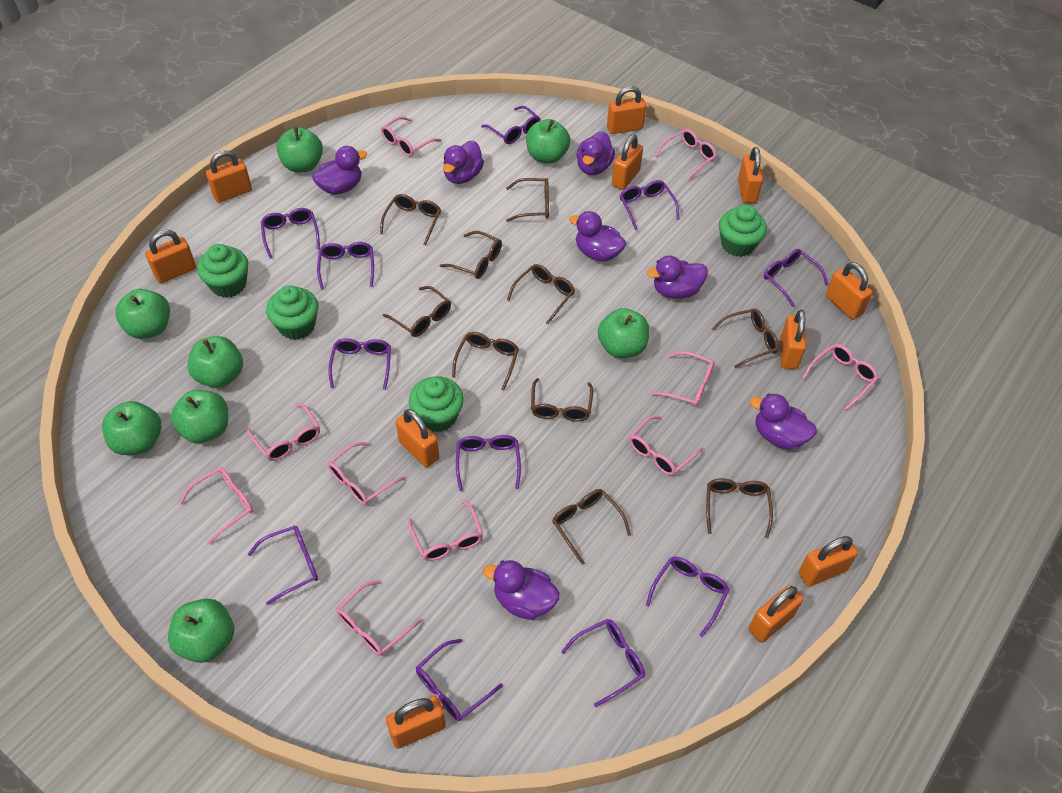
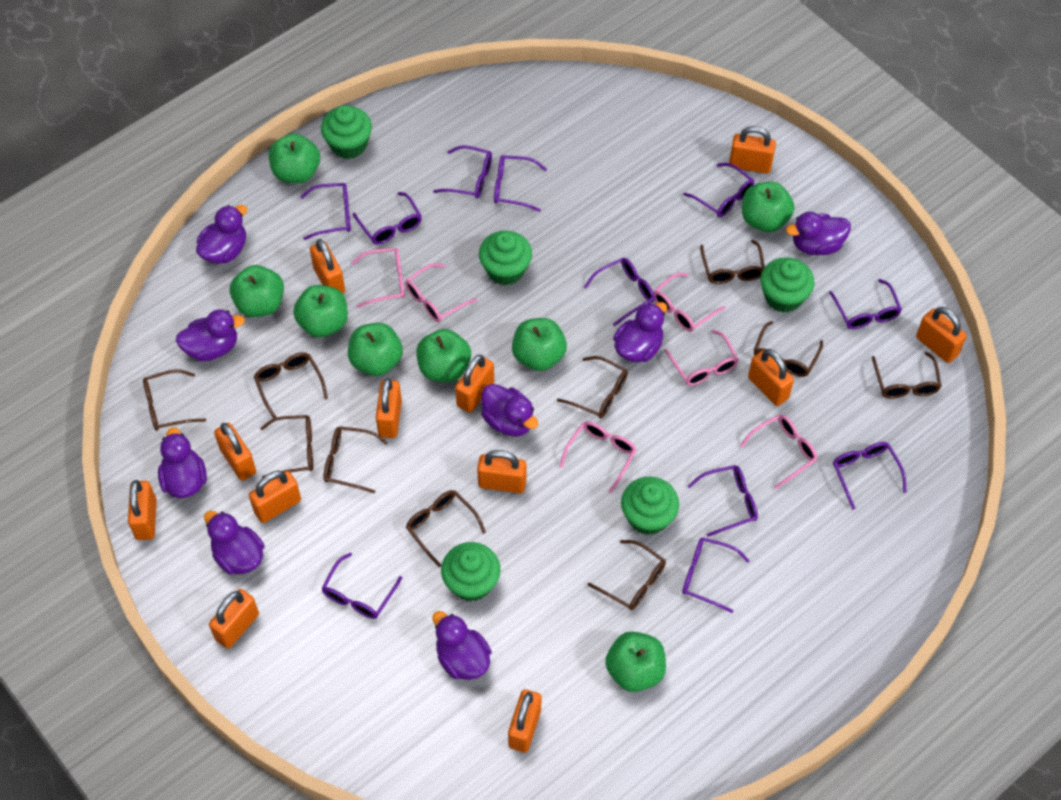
green cupcake: [197,244,248,298] [266,285,319,340] [409,376,464,432] [719,205,767,257] = 4 -> [321,105,372,159] [441,542,500,602] [479,231,532,285] [621,477,679,535] [760,257,814,313] = 5
orange padlock: [145,230,196,284] [206,150,252,203] [386,696,446,749] [396,409,439,468] [607,86,646,134] [612,135,643,190] [738,147,763,203] [748,585,804,643] [780,310,806,369] [799,536,858,587] [826,262,872,320] = 11 -> [128,480,157,540] [209,589,259,649] [214,423,256,481] [249,471,301,523] [310,239,345,294] [376,378,402,438] [455,355,494,413] [477,450,526,493] [508,689,541,753] [729,126,776,174] [748,349,794,406] [916,307,967,363] = 12
pink glasses: [179,467,253,544] [247,403,320,461] [328,442,406,505] [337,580,422,656] [381,116,441,157] [408,500,483,561] [629,416,703,476] [650,351,714,407] [655,129,717,180] [802,344,878,410] = 10 -> [351,248,405,308] [405,263,477,322] [560,421,636,493] [653,273,726,332] [664,330,739,386] [740,414,817,489] = 6
purple duck: [312,146,367,195] [443,141,484,184] [483,560,560,620] [569,211,626,261] [577,131,615,175] [647,256,708,299] [750,394,817,450] = 7 -> [158,427,207,498] [176,309,245,361] [196,205,247,264] [204,511,265,575] [433,611,492,680] [481,384,538,437] [613,302,667,362] [786,212,851,255] = 8

